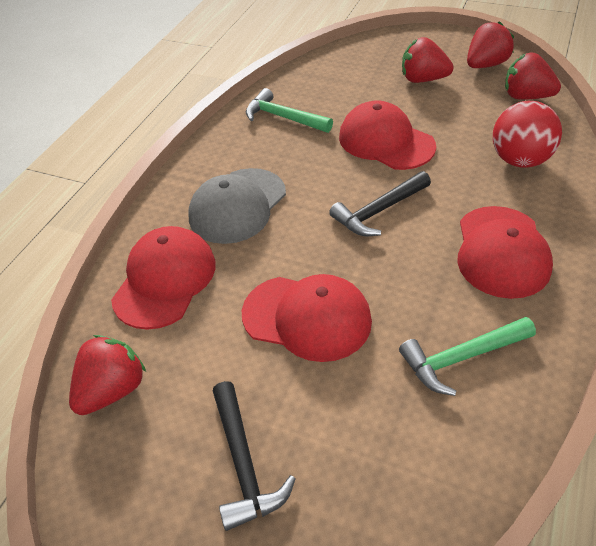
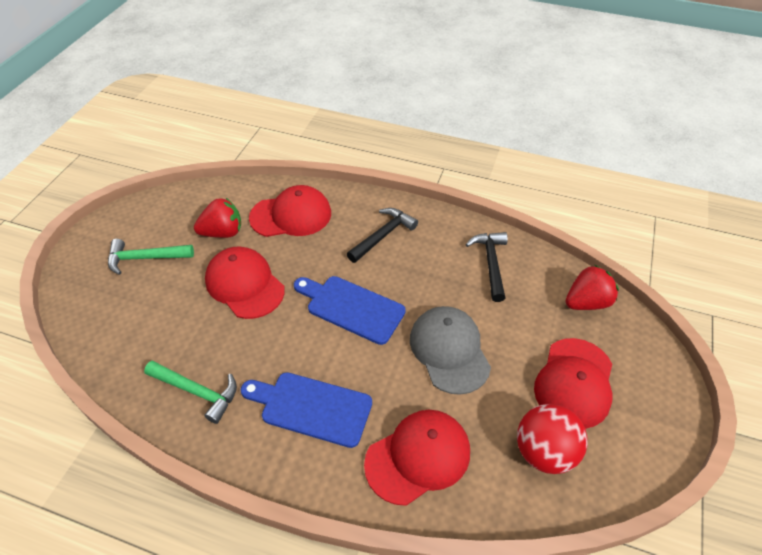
blue cutting board: none = 0 -> [241,372,372,448] [294,276,406,345] = 2
red strawberry: [69,335,146,415] [402,37,454,83] [467,21,514,68] [505,53,561,100] = 4 -> [194,198,241,238] [565,265,619,310] = 2

